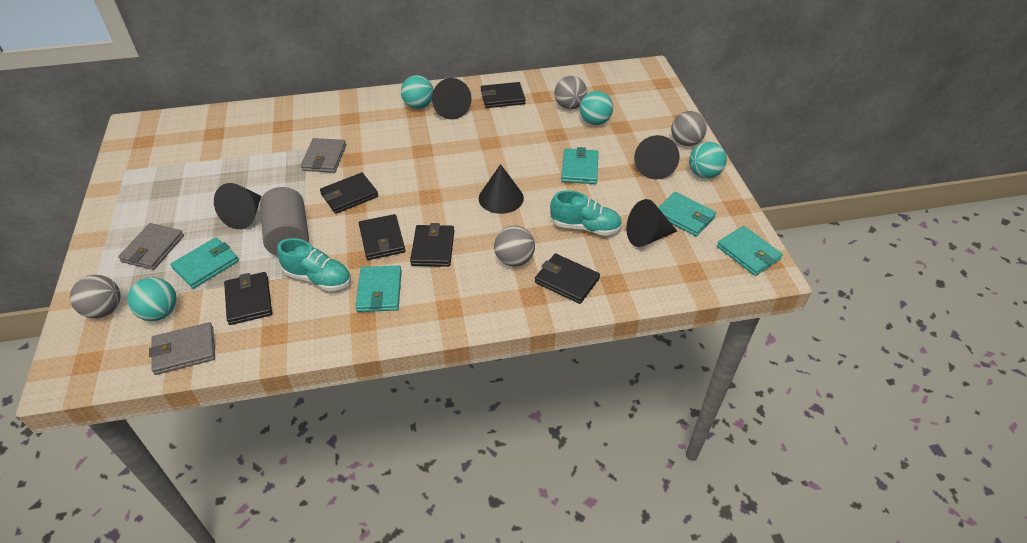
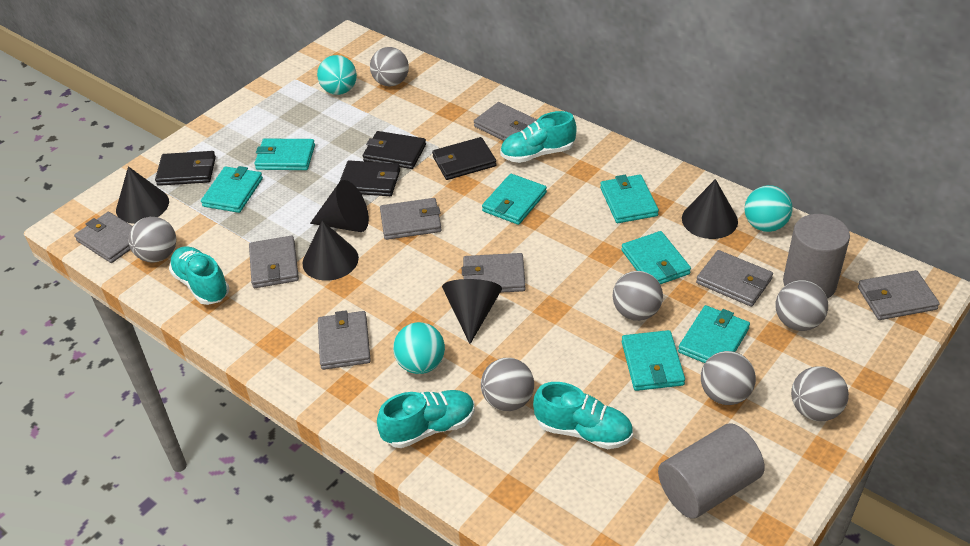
black wallet: [224,272,272,325] [320,173,378,214] [359,214,405,260] [410,223,454,267] [481,82,526,108] [535,253,600,304] = 6 -> [155,151,216,186] [340,161,400,196] [363,131,426,169] [432,137,496,180] = 4
grey ball: [70,275,121,318] [494,226,535,267] [555,76,587,109] [671,111,707,146] = 4 -> [128,217,176,262] [370,47,409,87] [481,358,534,411] [613,271,663,321] [701,351,756,405] [775,280,828,331] [791,366,849,421] = 7
grey cylinder: [260,187,309,256] = 1 -> [658,423,765,519] [783,214,850,299] = 2
grey wallet: [118,223,184,270] [149,322,215,375] [301,138,346,173] = 3 -> [74,212,133,263] [249,236,299,288] [318,310,371,370] [380,198,442,240] [462,253,525,293] [474,102,537,141] [696,250,773,307] [858,270,940,320] = 8
turquoise ball: [127,277,177,321] [401,75,433,109] [579,91,613,125] [689,142,727,178] = 4 -> [317,55,357,95] [393,322,445,374] [745,185,793,232] = 3
turquoise shoe: [277,238,351,291] [550,191,622,236] = 2 -> [169,246,229,305] [377,390,475,448] [500,111,577,163] [533,382,633,449] = 4
turquoise wallet: [171,237,239,289] [355,266,402,312] [561,147,598,184] [658,192,716,236] [717,226,783,276] = 5 -> [201,166,263,213] [254,138,315,170] [482,174,547,225] [600,175,659,223] [621,231,691,284] [622,330,685,391] [678,305,750,363] = 7

